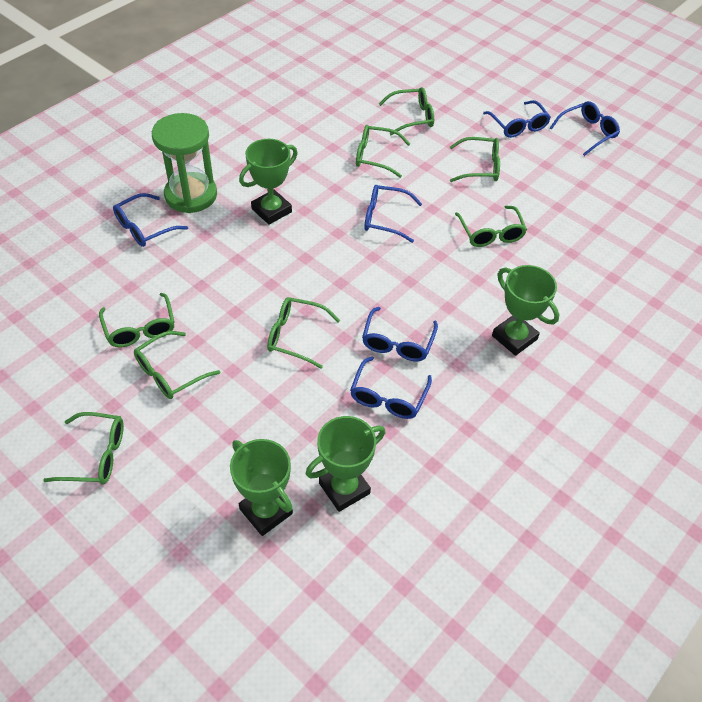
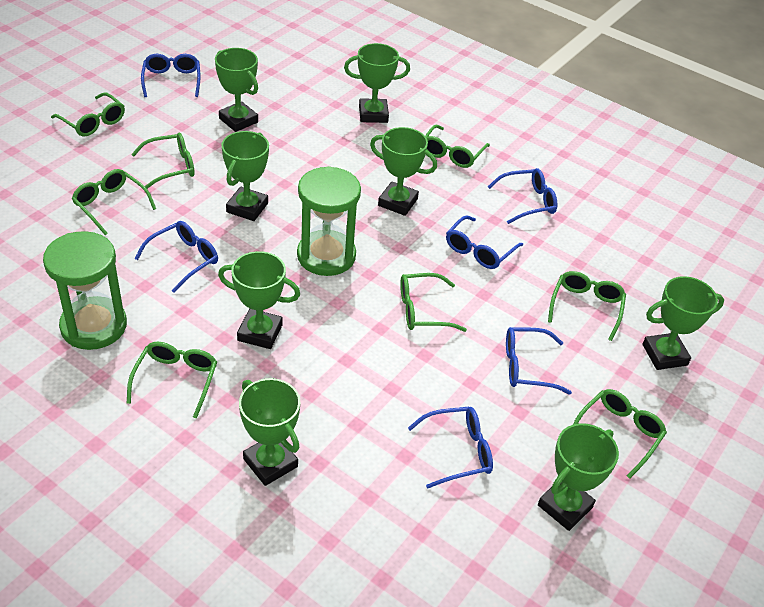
green hourglass: [152,113,217,213] = 1 -> [43,231,127,350] [297,166,361,276] = 2
green trophy: [230,439,293,536] [239,139,298,225] [306,416,385,512] [492,265,560,356] = 4 -> [215,48,258,132] [218,251,300,349] [221,131,269,221] [239,378,300,486] [344,43,410,123] [370,127,437,216] [538,423,619,531] [642,276,724,370] = 8

